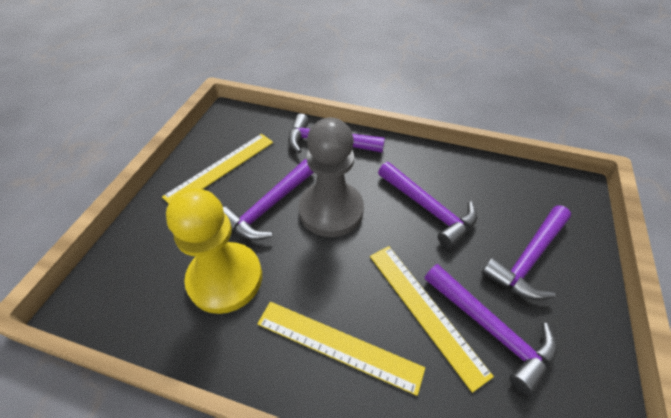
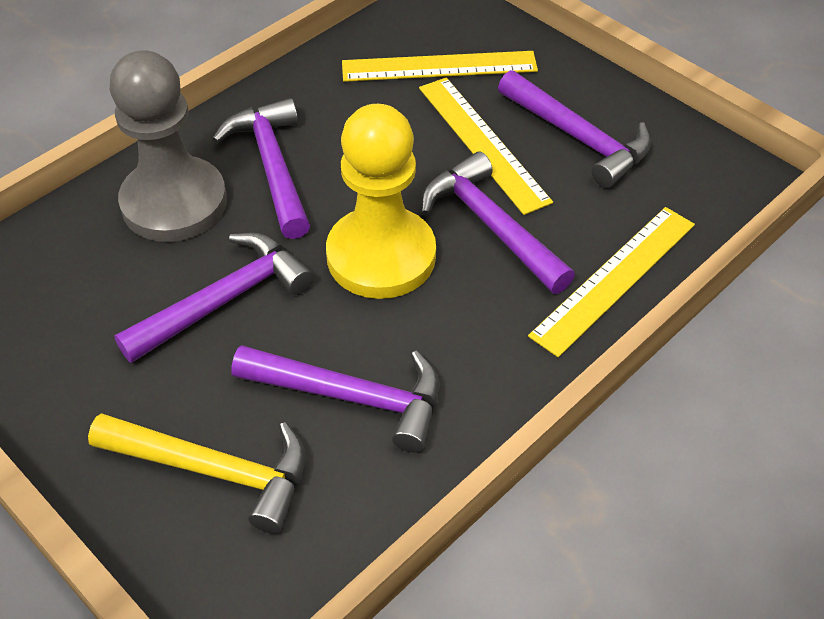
yellow hammer: none = 0 -> [88,413,305,534] = 1

